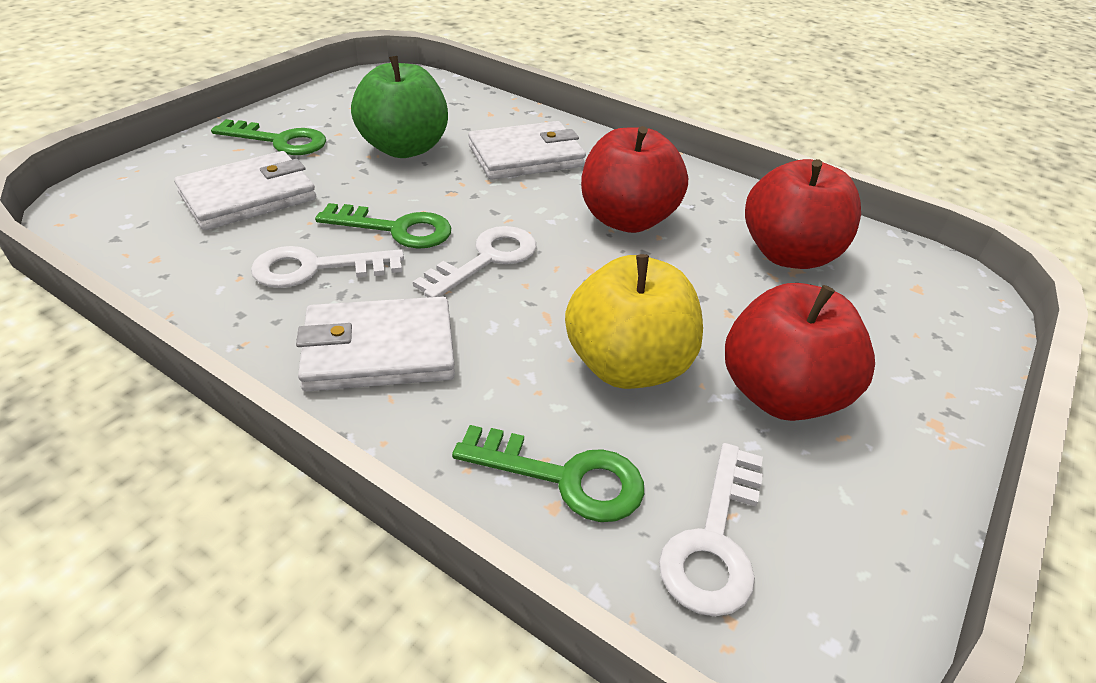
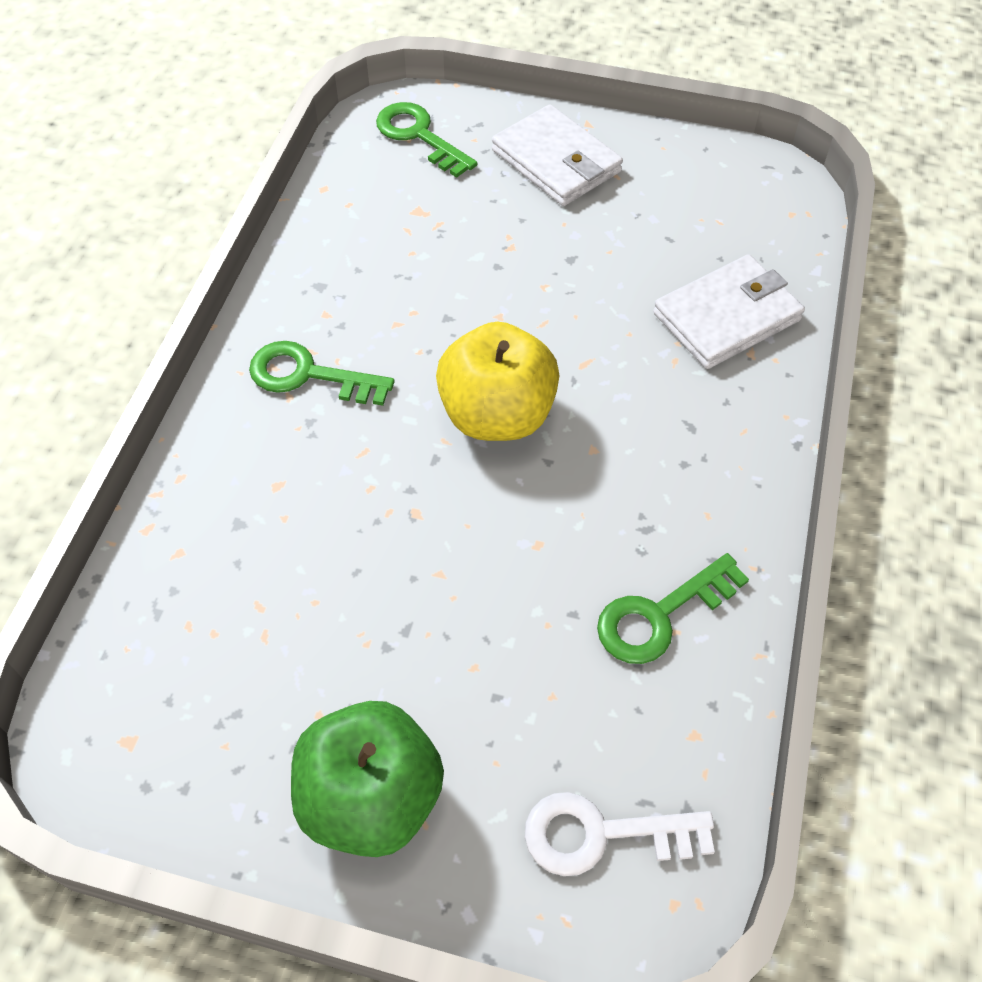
red apple: [581,126,688,233] [725,283,875,421] [745,159,861,269] = 3 -> none = 0
white key: [251,246,404,288] [413,226,536,297] [659,443,763,617] = 3 -> [525,792,715,876] = 1
white wallet: [174,151,316,230] [296,297,455,391] [468,121,586,179] = 3 -> [492,104,623,206] [653,254,805,369] = 2

